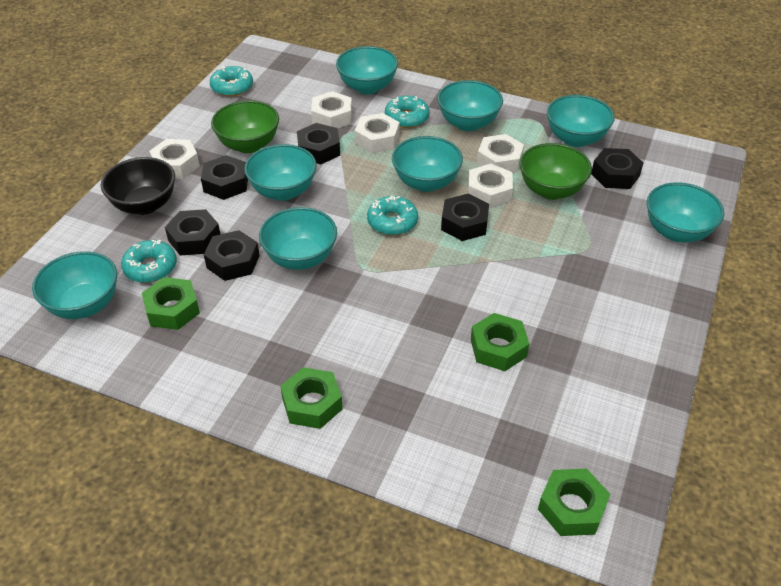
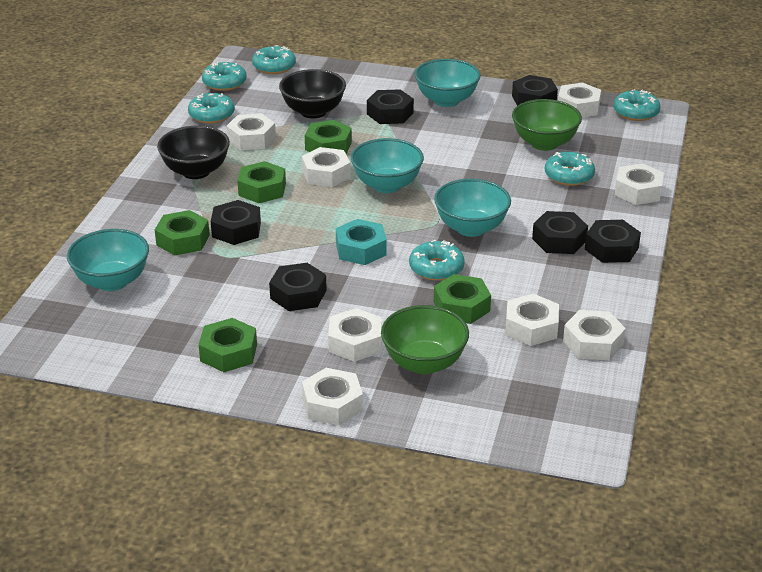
black bowl: [101,157,175,215] = 1 -> [157,126,230,179] [279,69,346,118] = 2
green nut: [142,277,200,330] [280,367,343,429] [471,313,529,371] [538,469,610,536] = 4 -> [155,210,210,256] [199,318,257,372] [237,161,286,203] [305,120,352,154] [434,274,491,324] = 5
turquoise bowl: [32,251,117,319] [244,144,317,201] [259,207,337,270] [336,46,398,94] [392,136,463,192] [437,80,503,131] [547,95,615,147] [647,182,724,242] = 8 -> [67,229,149,291] [351,138,424,193] [415,59,481,107] [434,179,511,237] = 4
turquoise donut: [121,240,177,283] [210,66,253,97] [367,196,418,235] [385,96,429,128] = 4 -> [188,93,235,124] [202,62,247,91] [252,45,296,74] [409,240,465,281] [545,152,595,186] [613,89,661,121] = 6
turquoise nut: none = 0 -> [336,219,387,265] = 1
white nut: [149,139,200,179] [311,91,352,128] [355,113,400,153] [468,164,513,209] [477,134,524,173] = 5 -> [226,113,276,150] [302,147,351,187] [302,368,363,425] [328,308,382,362] [505,294,559,346] [558,82,601,117] [563,310,626,360] [615,163,664,205] = 8

